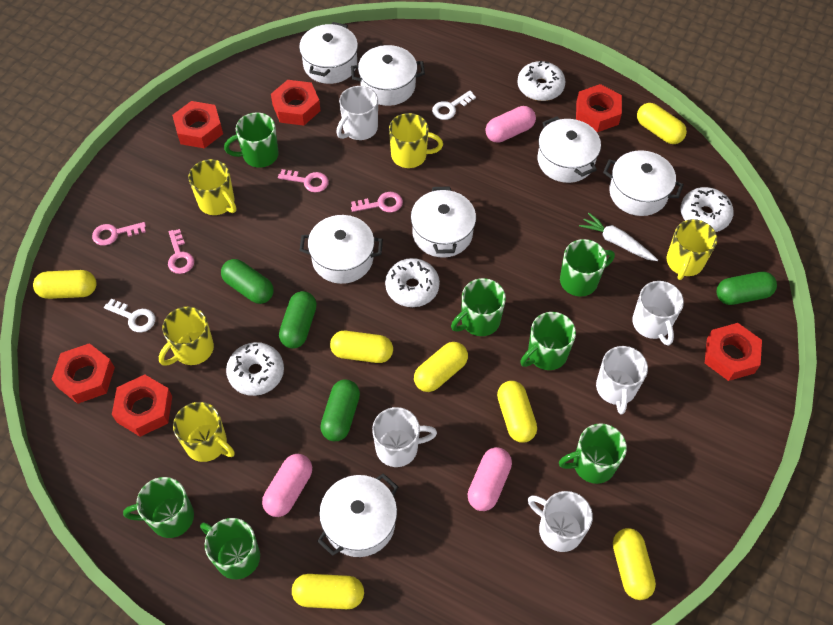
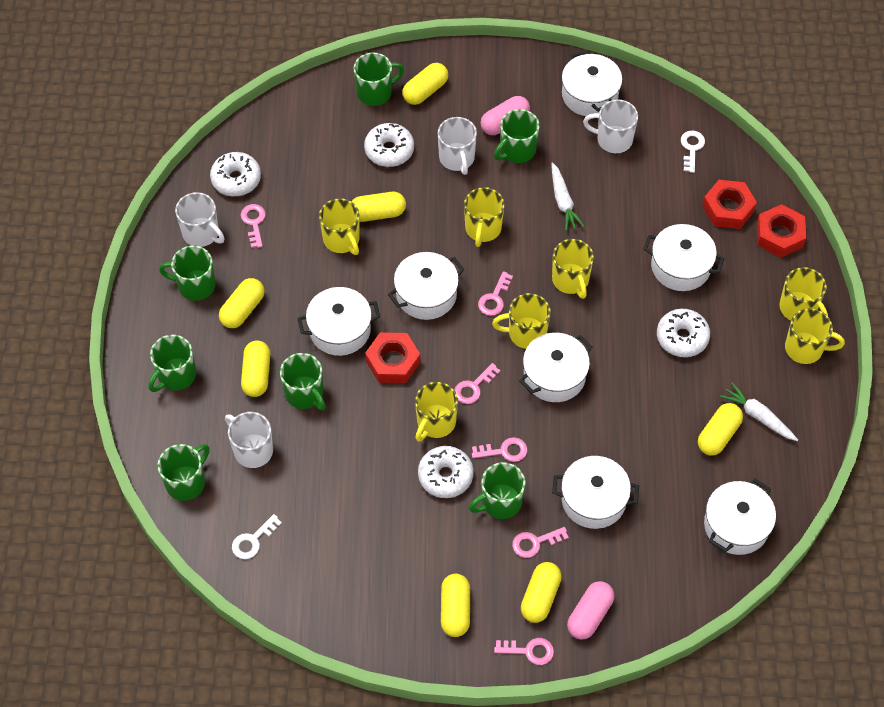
green capsule: [221,259,274,304] [279,291,317,349] [320,380,360,441] [717,272,777,305] = 4 -> none = 0
pink capsule: [262,454,312,517] [468,447,512,511] [485,106,536,143] = 3 -> [480,96,530,135] [567,581,614,640] = 2
pink key: [92,222,146,246] [168,229,194,274] [278,169,329,193] [351,192,403,213] = 4 -> [240,204,266,248] [454,363,500,404] [472,437,527,462] [478,271,513,316] [494,638,554,665] [512,527,569,558] = 6
red nut: [52,343,115,404] [112,375,172,437] [172,101,223,148] [271,80,321,126] [576,84,622,132] [705,323,762,381] = 6 -> [365,332,420,383] [702,180,757,229] [757,204,806,257] = 3
white carrot: [579,213,658,261] = 1 -> [551,162,584,231] [720,383,798,441] = 2
white mug: [336,86,378,140] [372,407,437,467] [528,491,593,552] [596,346,648,414] [632,281,684,346] = 5 -> [175,192,224,247] [225,412,273,468] [438,117,477,175] [583,99,638,153] = 4
yellow mug: [159,307,214,366] [173,402,235,462] [188,159,236,215] [389,113,443,168] [667,219,717,280] = 5 -> [319,198,360,255] [415,382,458,442] [464,187,504,247] [492,293,551,349] [552,239,594,299] [779,267,828,320] [785,308,845,364] = 7

